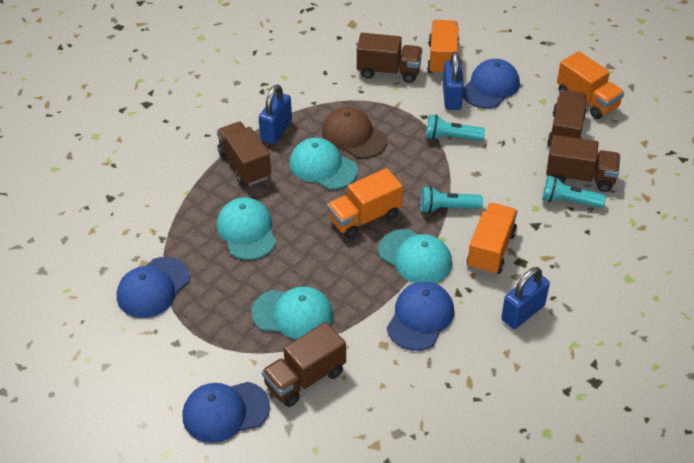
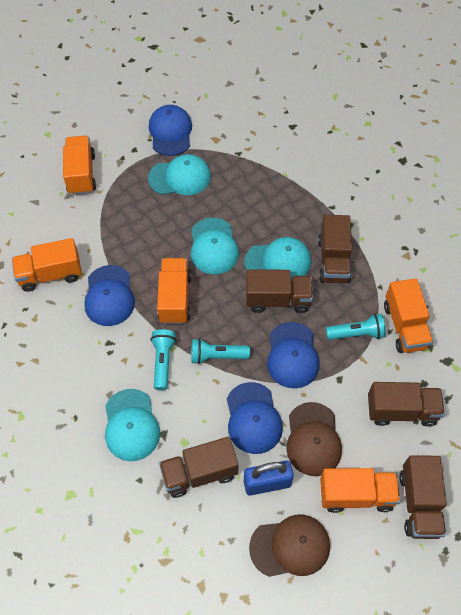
blue padlock: [259,84,292,144] [443,51,464,110] [501,267,550,329] = 3 -> [244,461,294,496] = 1
brown cap: [322,107,387,158] = 1 -> [249,514,330,577] [286,402,342,476] = 2
orange truck: [327,168,403,239] [427,20,459,75] [467,203,517,275] [557,51,624,119] = 4 -> [12,238,82,292] [63,136,96,195] [157,258,191,324] [320,468,400,513] [384,278,433,353] = 5

